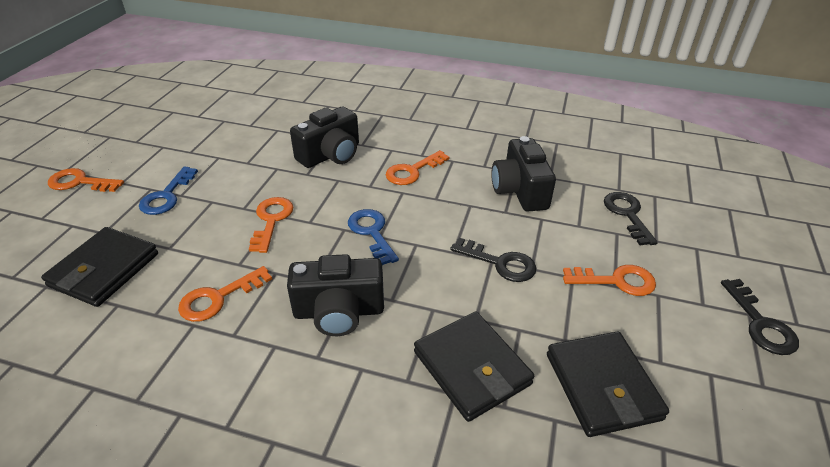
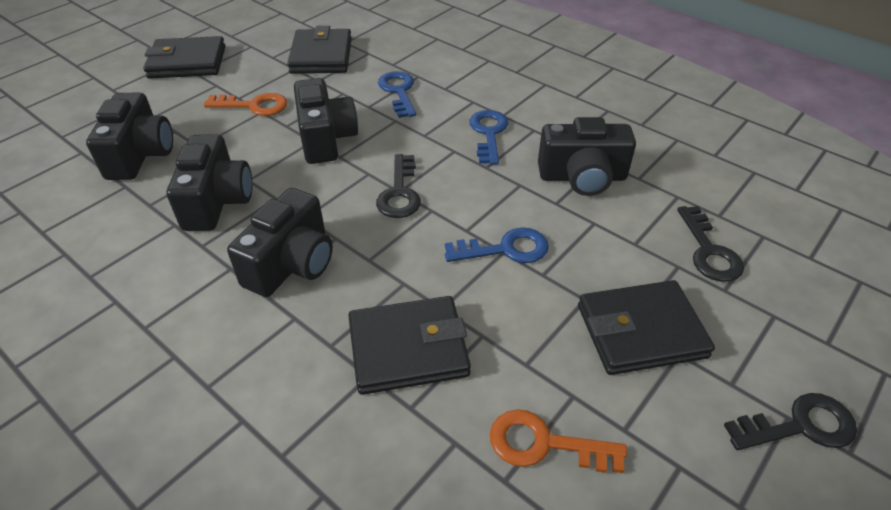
black camera: [287,254,384,336] [290,107,359,168] [491,136,556,212] = 3 -> [86,93,173,180] [166,134,252,231] [227,188,333,297] [294,78,358,164] [538,117,636,196] = 5
black wallet: [41,227,158,307] [414,311,534,422] [547,332,669,437] = 3 -> [143,36,225,79] [287,26,352,74] [348,296,471,395] [578,280,715,375] = 4
blue key: [139,166,198,215] [348,209,399,265] = 2 -> [378,71,416,118] [445,227,549,263] [469,110,508,165] = 3
orange key: [48,168,124,192] [178,266,272,322] [249,197,294,253] [386,150,449,185] [563,265,656,296] = 5 -> [204,93,287,116] [490,409,627,473] = 2

